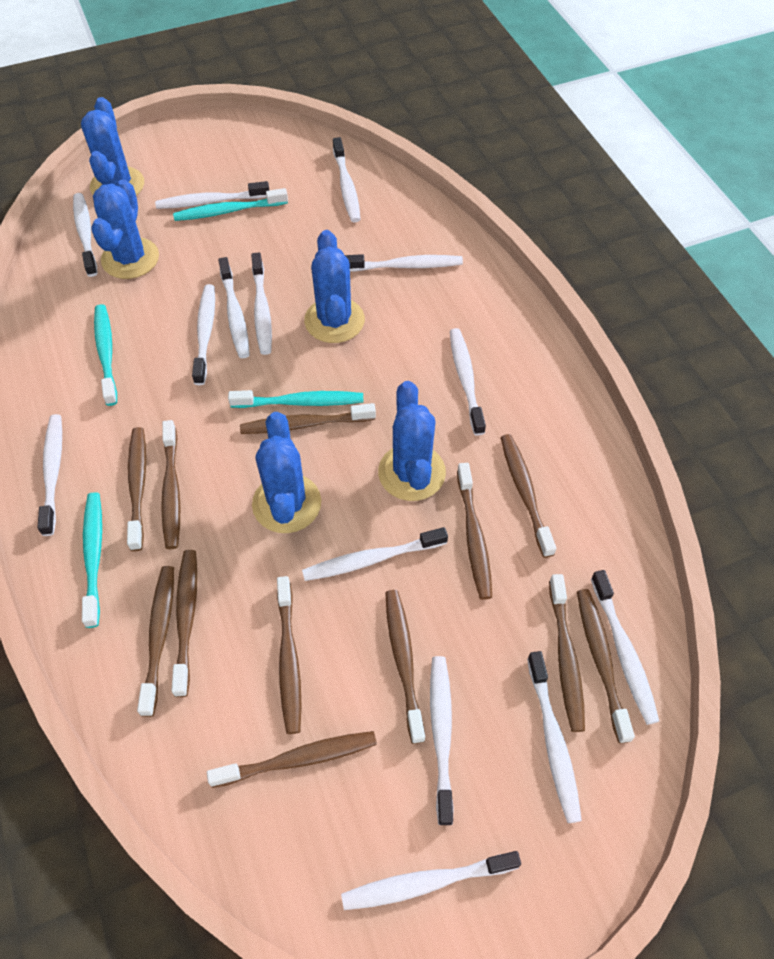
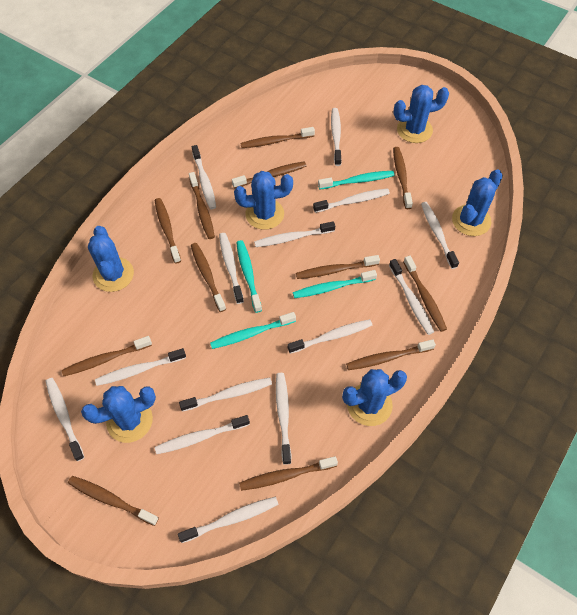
blue cactus: [81,97,144,196] [91,179,159,279] [252,412,321,533] [304,230,365,343] [378,381,446,501] = 5 -> [81,386,156,443] [88,226,134,292] [234,171,293,230] [342,369,407,426] [393,85,449,143] [452,169,503,236] = 6

